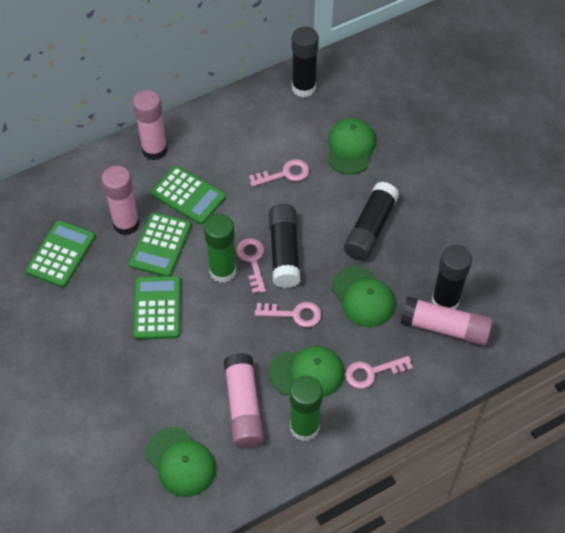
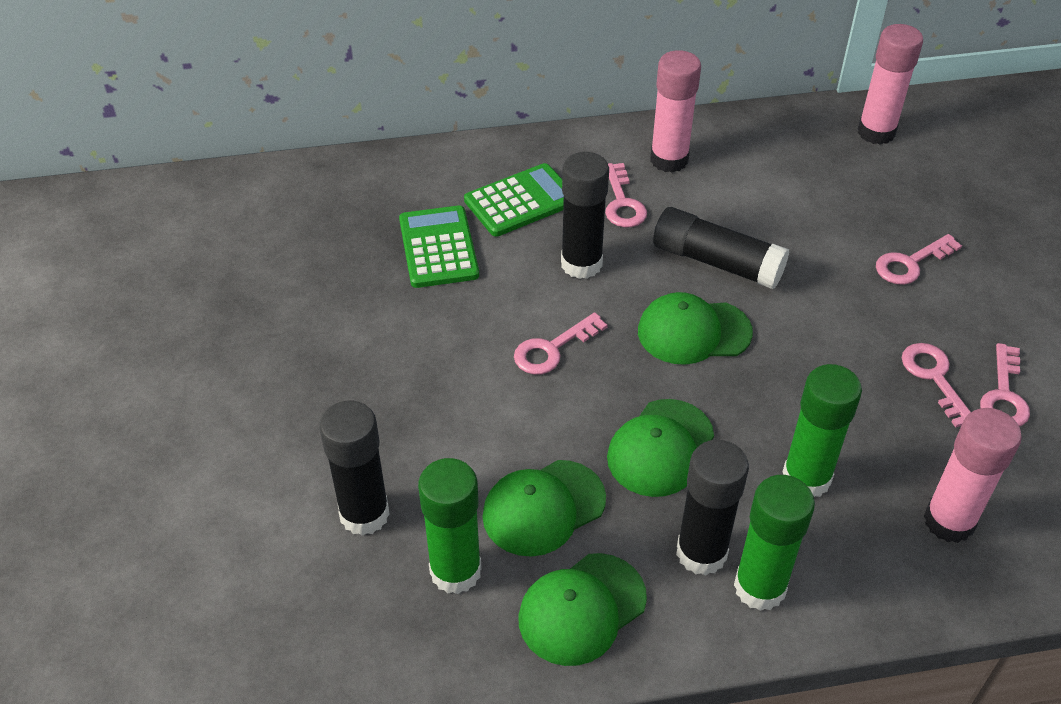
green calculator: [26,220,95,288] [129,212,192,276] [133,276,181,340] [151,166,226,225] = 4 -> [399,205,479,288] [464,163,564,237] = 2
green glue stick: [204,214,236,283] [290,376,323,441] = 2 -> [418,458,482,594] [734,475,815,611] [783,364,862,497] = 3
pink glue stick: [101,166,140,235] [133,90,167,160] [224,353,264,448] [400,296,493,346] = 4 -> [650,50,701,173] [858,24,923,145] [924,408,1022,543] = 3
pink key: [236,238,266,294] [249,159,309,187] [255,302,322,327] [345,356,413,389] = 4 -> [514,312,608,375] [605,163,647,227] [876,234,962,285] [902,343,971,428] [980,343,1030,426] = 5

